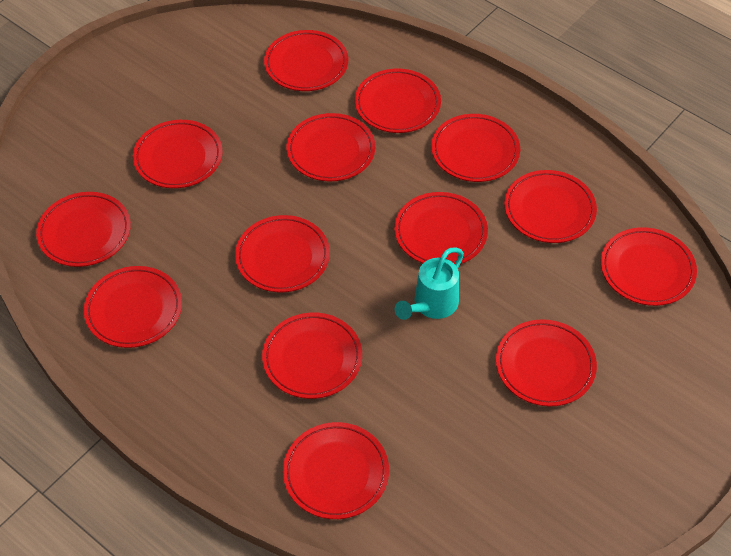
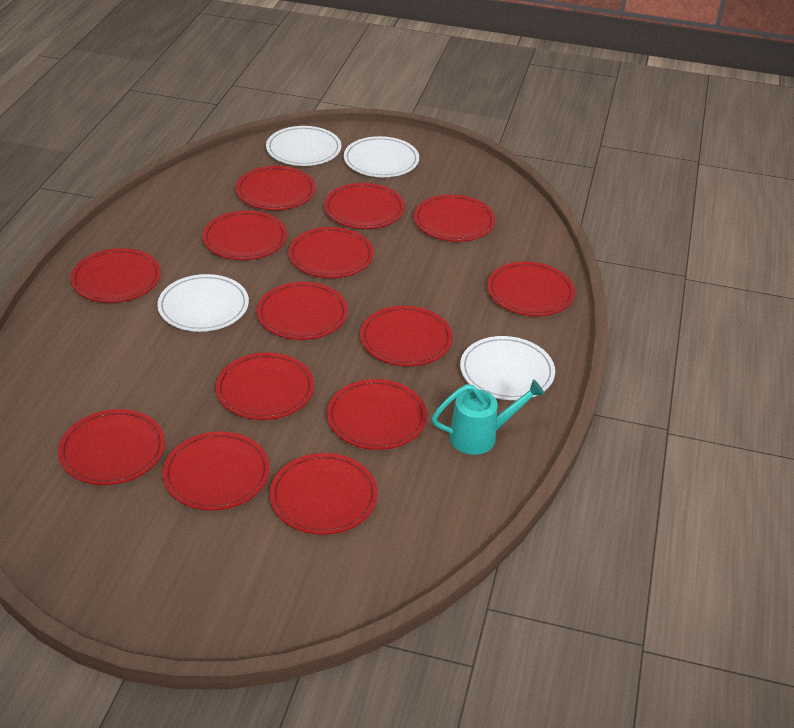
white plate: none = 0 -> [157,274,249,332] [266,126,341,166] [344,136,419,177] [460,336,555,400] = 4

